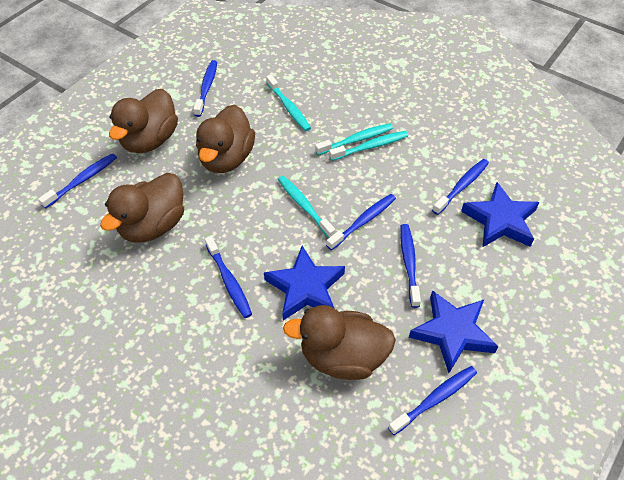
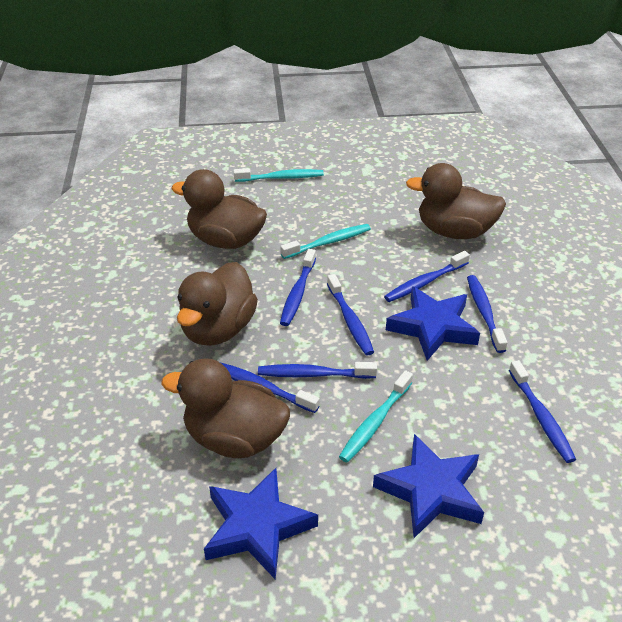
turquoise toothbrush: [266,74,311,131] [278,176,335,238] [315,123,393,155] [329,131,408,161] = 4 -> [233,168,324,182] [280,224,371,259] [339,370,413,463] = 3

